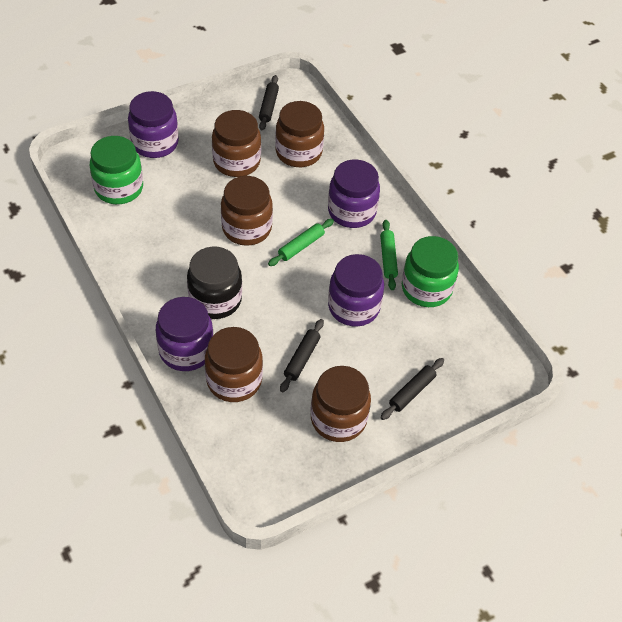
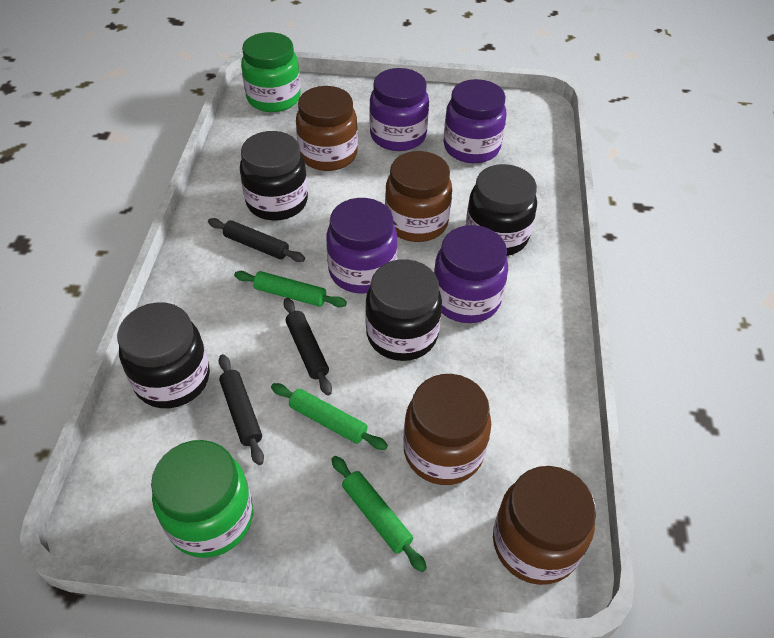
black jar: [187,247,242,319] = 1 -> [117,302,210,408] [240,131,308,221] [365,259,442,361] [466,164,537,256] = 4
brown jar: [205,327,263,402] [212,110,261,177] [221,176,273,246] [275,101,324,167] [311,366,371,442] = 5 -> [296,86,358,171] [385,151,452,242] [403,374,491,485] [493,466,596,585] = 4
green rolling pin: [268,219,334,266] [380,220,398,290] = 2 -> [234,271,347,307] [271,383,388,450] [332,456,427,572] = 3

